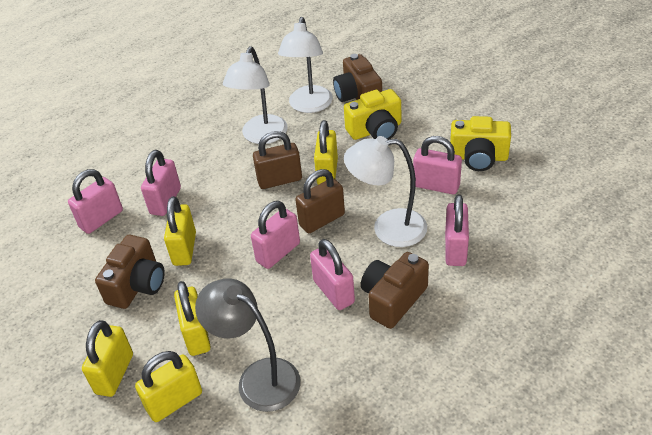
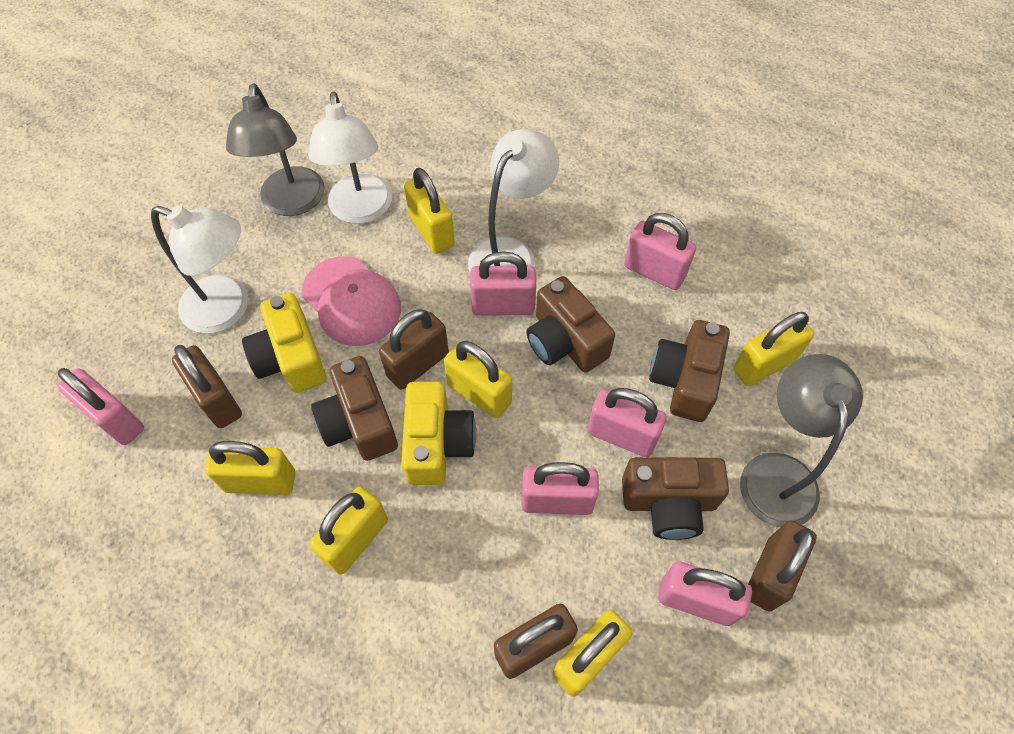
brown camera: [95,235,165,309] [333,54,382,102] [361,252,429,329] = 3 -> [311,356,398,461] [526,276,615,372] [622,457,729,540] [649,320,730,422] = 4
brown padlock: [253,131,302,189] [295,169,345,233] = 2 -> [172,345,242,428] [379,309,449,390] [494,604,578,679] [748,521,817,612] = 4
grey lamp: [195,279,301,412] = 1 -> [226,83,325,216] [740,354,863,527] = 2
pink cap: none = 0 -> [302,256,401,346] = 1
yellow padlock: [82,320,133,397] [135,351,202,422] [164,196,196,266] [174,281,211,356] [314,120,338,185] = 5 -> [205,441,296,495] [309,487,388,575] [404,168,455,254] [444,341,512,418] [552,610,633,697] [733,312,814,386] = 6

